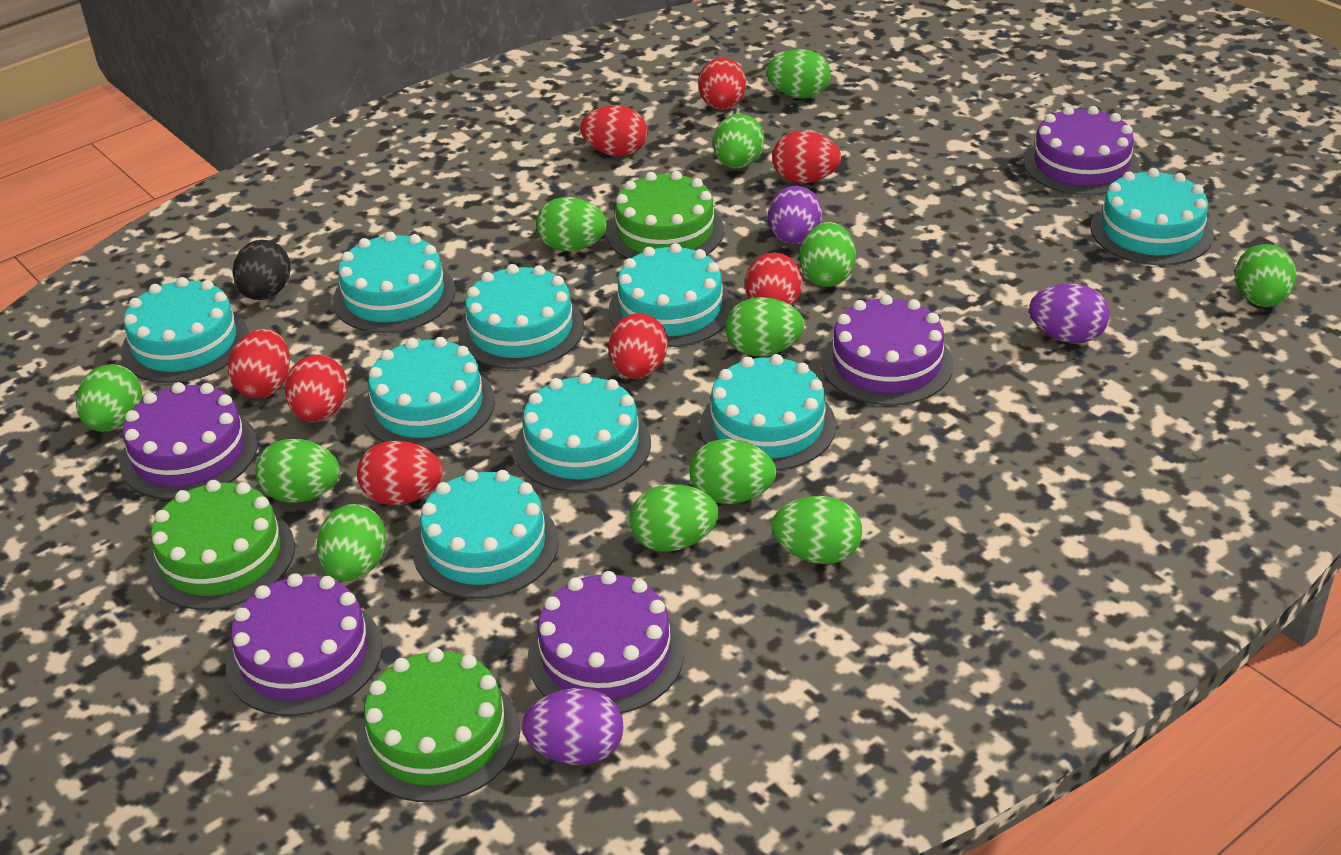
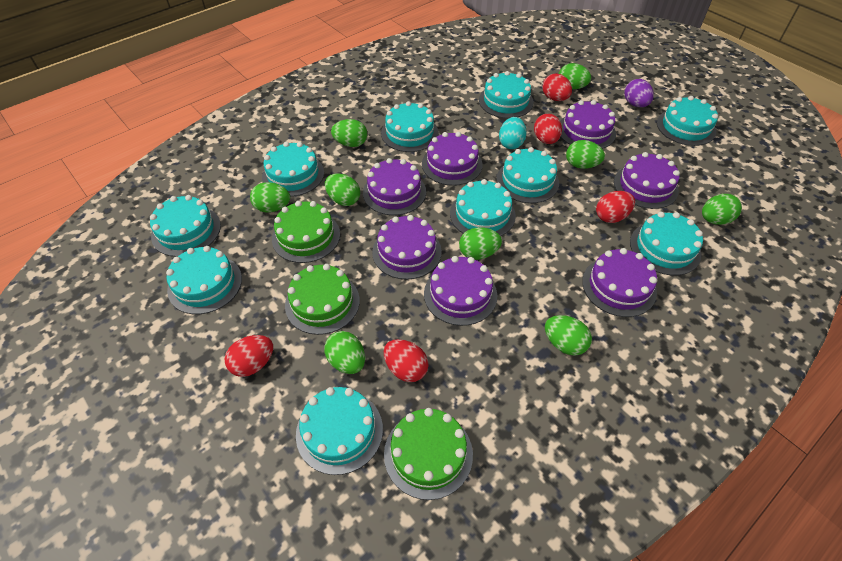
black egg: [232,240,291,300] = 1 -> none = 0
green egg: [76,364,142,432] [255,439,340,503] [317,504,386,581] [536,197,607,251] [630,484,719,552] [690,439,776,504] [713,114,764,169] [725,297,804,356] [766,49,831,99] [771,496,862,564] [800,222,856,287] [1235,244,1296,307] = 12 -> [250,182,290,213] [324,331,365,374] [325,173,360,206] [331,119,367,147] [459,227,502,260] [545,315,592,356] [559,63,591,89] [566,140,605,169] [702,194,742,225] = 9
purple cake: [120,382,258,500] [226,573,382,716] [528,571,684,713] [822,294,954,405] [1024,106,1140,196] = 5 -> [363,158,426,215] [372,215,442,280] [422,132,483,186] [424,256,497,326] [560,100,616,149] [582,248,657,317] [614,152,680,209] = 7
purple egg: [522,688,624,765] [768,186,822,244] [1029,284,1110,343] = 3 -> [625,79,654,107] = 1
red egg: [228,329,290,398] [285,354,348,422] [357,441,443,505] [580,105,647,157] [608,313,668,379] [698,58,746,110] [745,252,802,306] [772,131,841,183] = 8 -> [225,335,273,377] [384,339,428,382] [534,114,562,144] [542,73,572,101] [596,191,635,223] = 5
turquoise cake: [121,277,249,383] [333,232,455,333] [362,337,495,449] [413,470,559,599] [458,264,584,369] [514,373,651,492] [609,243,733,347] [700,354,836,471] [1090,168,1214,266] = 9 -> [150,195,221,257] [166,246,242,314] [262,142,324,197] [296,387,383,475] [381,101,439,152] [450,179,516,236] [479,71,534,118] [497,147,559,203] [630,212,703,275] [657,96,718,146] = 10
turquoise egg: none = 0 -> [499,117,527,149] = 1

